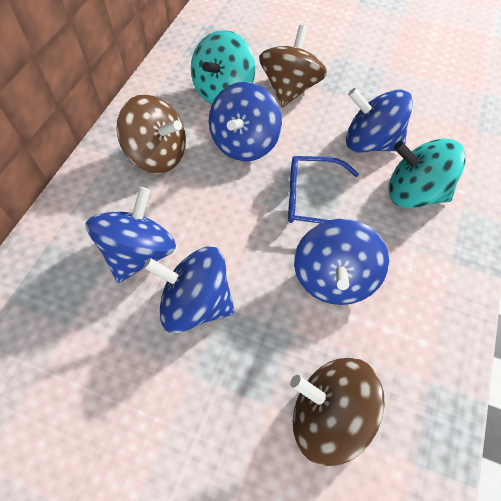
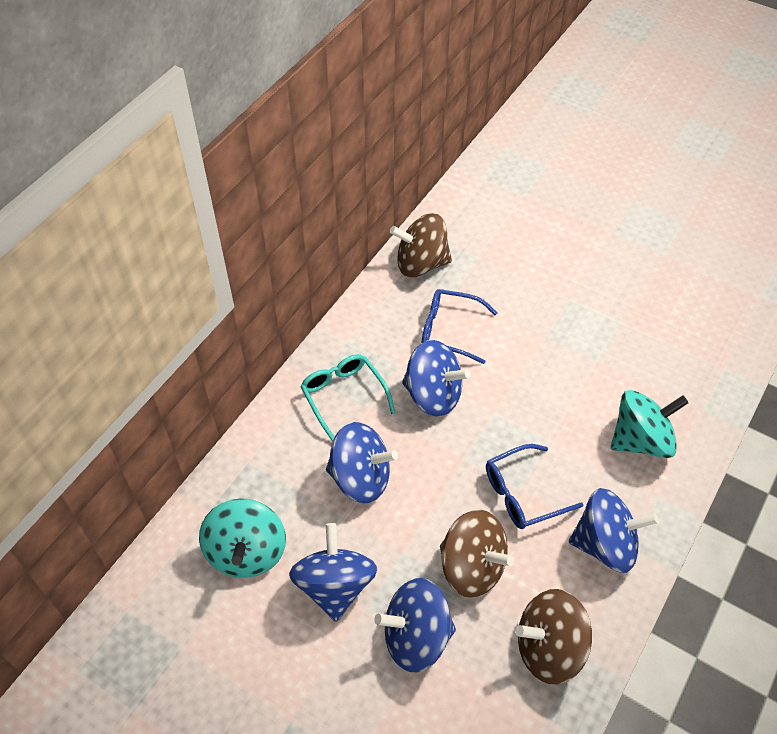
blue glasses: [288,156,359,223] = 1 -> [422,289,497,364] [486,444,584,529] = 2
turquoise glasses: none = 0 -> [300,354,395,442] = 1

